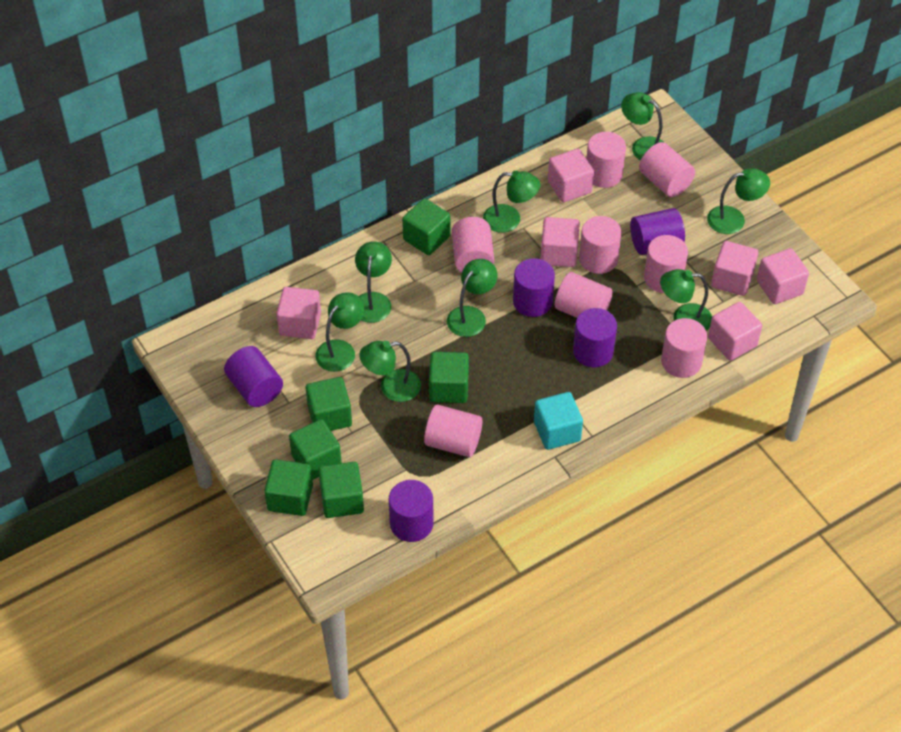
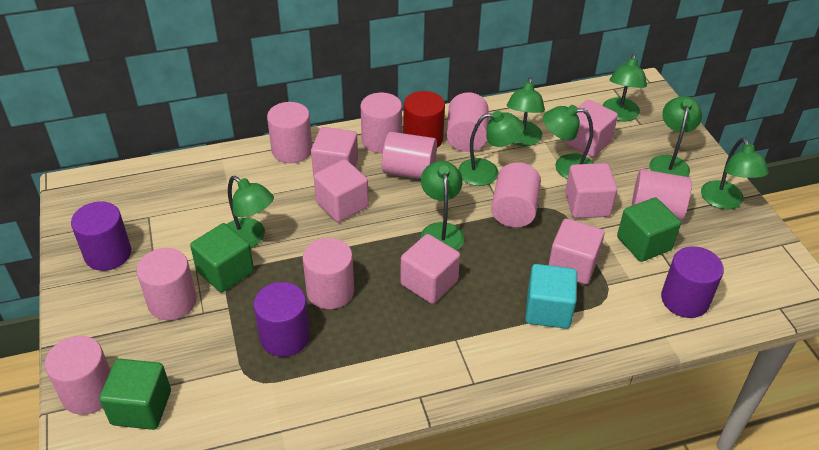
green cube: [264,459,313,516] [289,419,342,480] [306,377,352,431] [318,462,364,518] [402,198,450,255] [429,352,469,403] = 6 -> [99,359,171,430] [190,223,254,292] [617,197,681,262] = 3
pink cylinder: [424,405,482,457] [452,217,494,273] [555,272,612,318] [579,216,622,274] [586,132,626,188] [639,142,695,197] [644,235,688,293] [661,318,707,378] = 8 -> [45,336,111,415] [137,248,197,320] [267,102,312,163] [303,238,354,309] [360,93,402,153] [382,132,437,179] [447,92,489,152] [491,162,541,227] [632,169,692,221] = 9
purple cylinder: [224,346,283,407] [388,480,434,542] [513,258,555,317] [573,308,617,367] [630,208,685,255] = 5 -> [71,201,131,271] [254,282,310,357] [661,246,724,318] = 3
red cylinder: none = 0 -> [403,91,445,148] = 1

